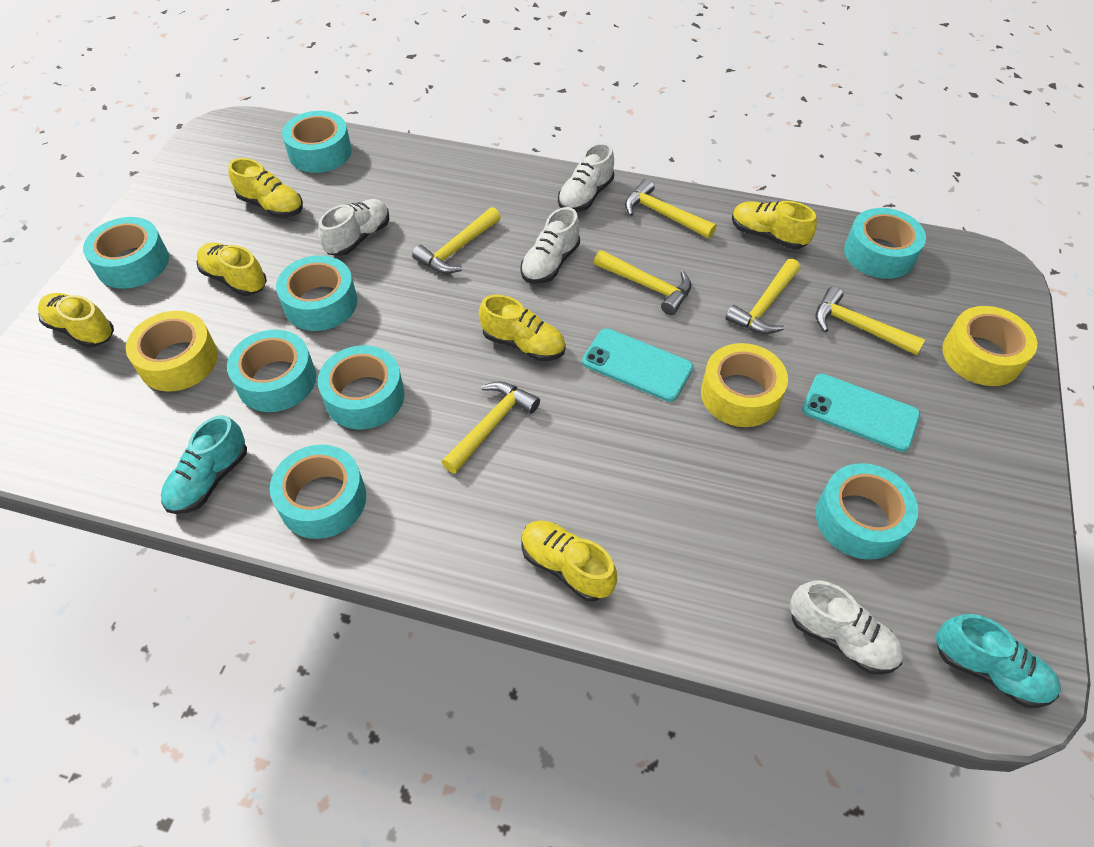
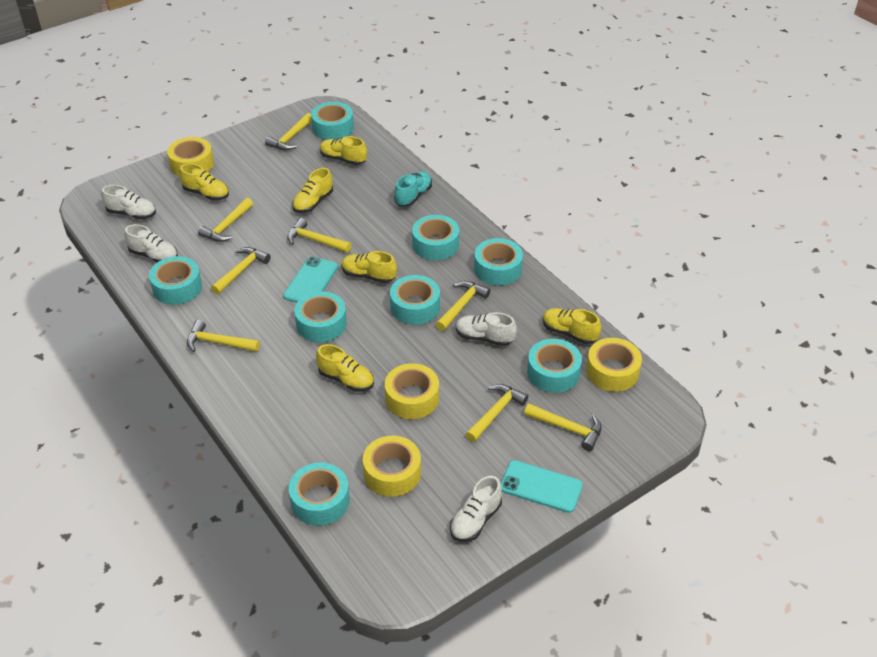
turquoise shoe: [161,415,247,514] [936,614,1061,708] = 2 -> [394,171,432,207] = 1
yellow hammer: [412,207,501,274] [442,381,540,474] [594,250,692,315] [625,179,716,239] [726,259,800,334] [816,286,925,355] = 6 -> [187,320,260,352] [198,198,253,242] [211,247,270,294] [265,113,312,150] [287,218,351,253] [436,281,491,331] [466,384,528,442] [524,403,602,451] = 8
yellow tape: [126,311,218,392] [701,343,788,427] [942,306,1037,386] = 3 -> [167,137,214,176] [363,436,421,497] [385,363,439,419] [586,338,642,392] = 4

